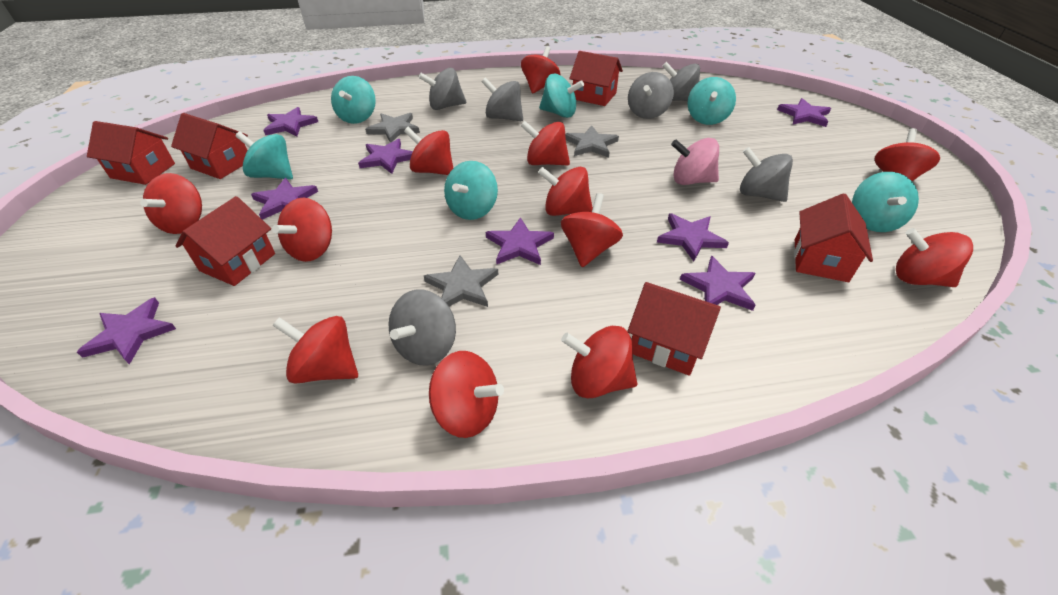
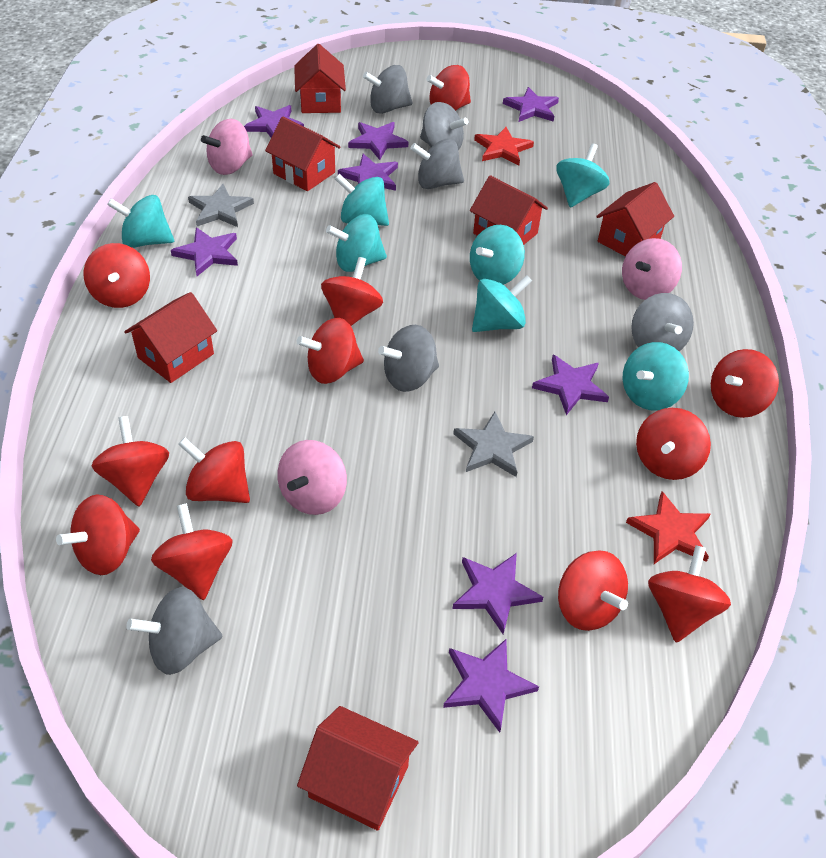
grey star: [365,113,420,143] [424,255,499,307] [565,125,619,158] = 3 -> [188,184,254,227] [453,412,534,477] = 2
pink spinning top: [671,138,719,185] = 1 -> [201,119,253,175] [277,440,347,515] [622,238,682,300] = 3
red star: none = 0 -> [474,127,534,165] [626,491,711,564] = 2
turquoise spinning top: [235,132,293,180] [331,76,376,124] [444,161,498,220] [539,74,584,118] [688,77,736,125] [852,172,919,232] = 6 -> [107,195,174,248] [326,214,387,272] [335,174,389,226] [470,225,525,285] [472,275,532,332] [556,143,610,207] [623,342,689,411] = 7

